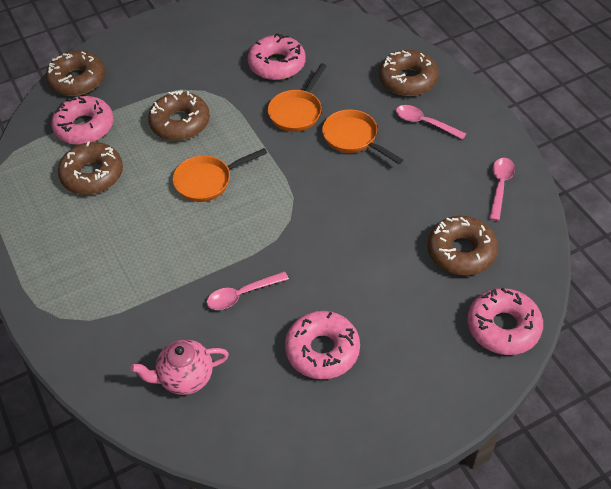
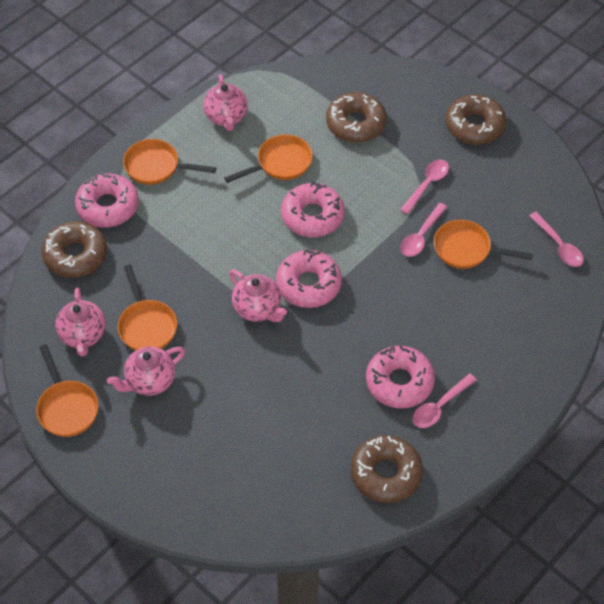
brown donut: [46,50,105,96] [58,141,123,195] [148,90,210,141] [379,50,438,96] [427,216,498,276] = 5 -> [42,221,107,278] [326,92,387,142] [351,436,423,503] [445,94,506,145] = 4
orange pan: [173,148,267,202] [268,63,327,132] [322,109,403,164] = 3 -> [36,344,99,437] [118,264,177,351] [123,139,216,185] [224,134,313,183] [434,220,533,269] = 5
pink spoon: [207,271,289,310] [396,105,466,140] [489,158,515,221] = 3 -> [400,160,449,215] [400,203,447,257] [413,374,477,428] [529,212,584,267] = 4
pink teapot: [130,339,229,395] = 1 -> [55,288,106,357] [107,347,185,396] [203,74,248,131] [229,270,287,322] = 4

